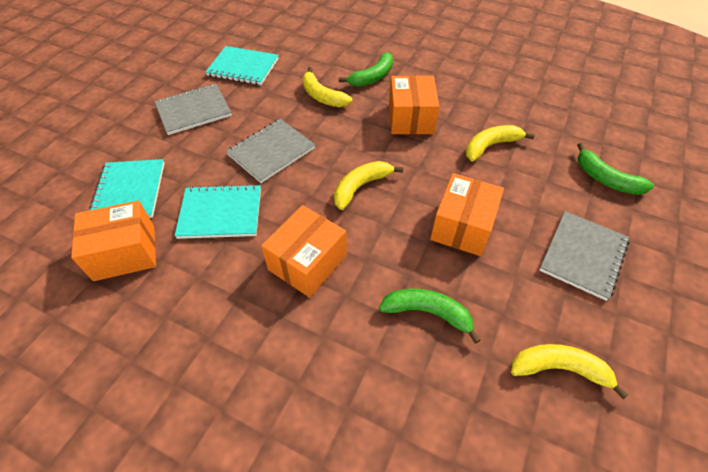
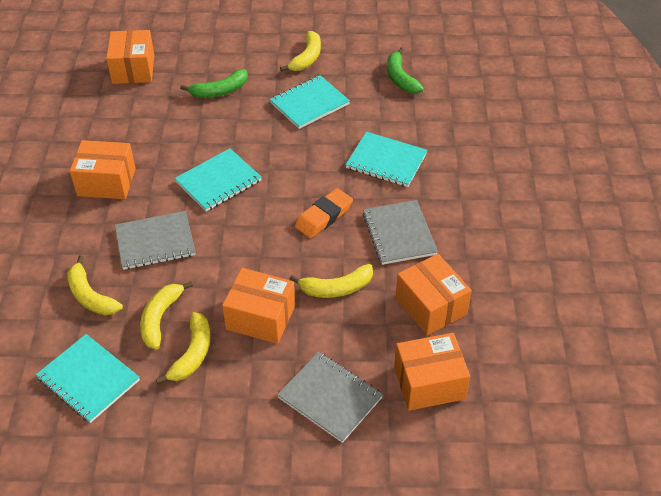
green banana: [339,52,393,87] [379,288,481,344] [577,143,654,195] = 3 -> [180,69,248,98] [387,48,424,94] = 2
orange box: [71,200,156,281] [261,205,347,297] [389,75,439,134] [430,173,504,256] = 4 -> [70,140,136,199] [106,30,154,84] [222,268,295,344] [394,333,470,411] [395,254,472,336] = 5
orange eraser: none = 0 -> [295,188,353,238] = 1
turquoise notebook: [89,159,165,218] [175,184,261,239] [206,46,279,85] = 3 -> [36,334,140,423] [174,148,262,211] [270,75,350,129] [346,132,428,187] = 4
yellow banana: [302,67,352,107] [334,161,403,210] [466,125,535,162] [511,344,628,399] = 4 -> [67,255,123,315] [140,281,193,350] [156,312,210,384] [280,31,321,72] [289,264,373,298] = 5

